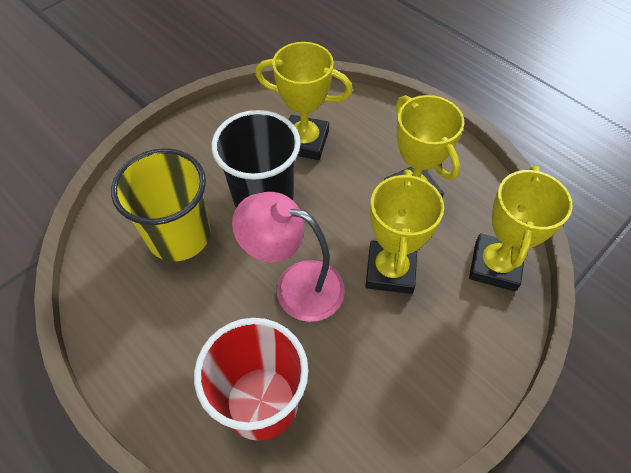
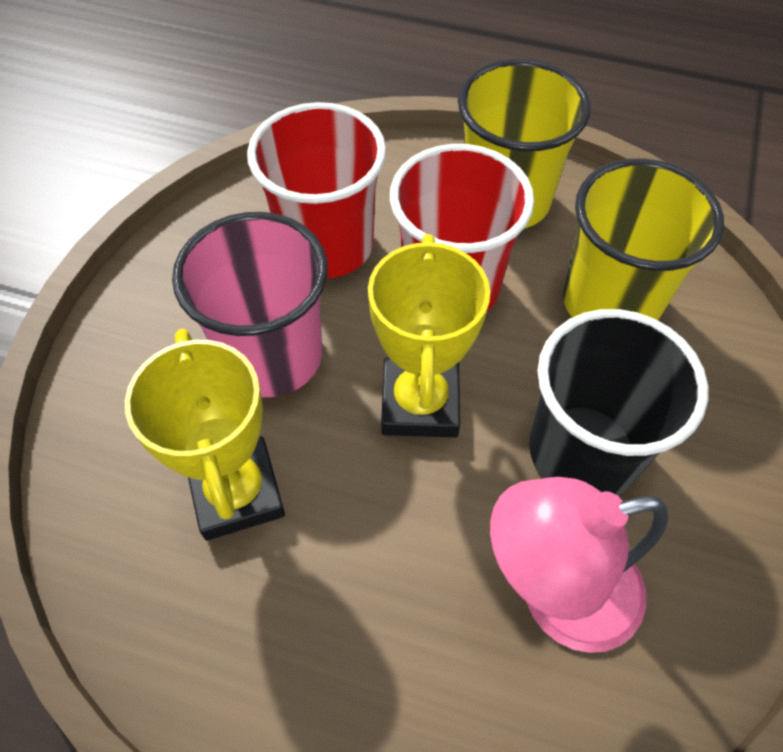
pink cup: none = 0 -> [172,212,328,397] = 1
red cup: [194,318,308,441] = 1 -> [247,102,386,278] [390,144,534,312] = 2
yellow cup: [111,148,211,261] = 1 -> [458,59,591,228] [563,159,724,320] = 2
yellow trophy: [255,42,353,160] [365,169,444,294] [384,95,464,198] [469,166,573,291] = 4 -> [125,329,285,541] [368,234,490,437] = 2

